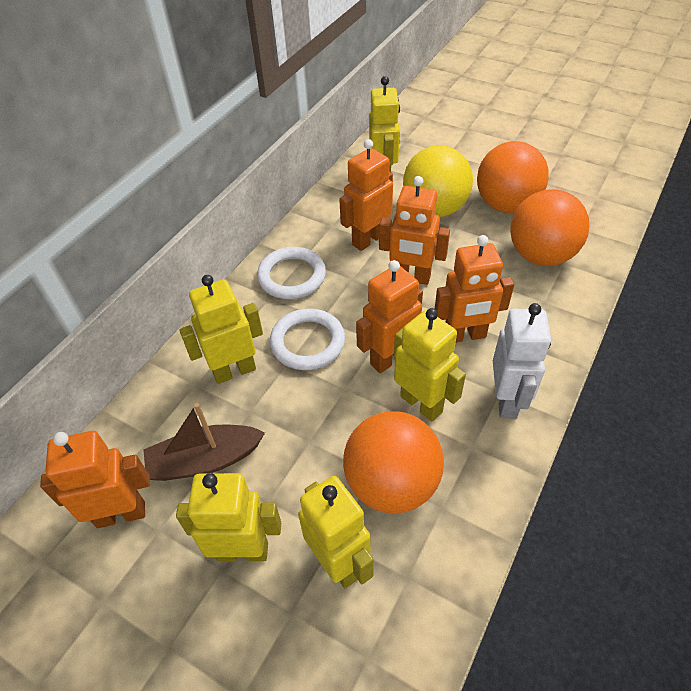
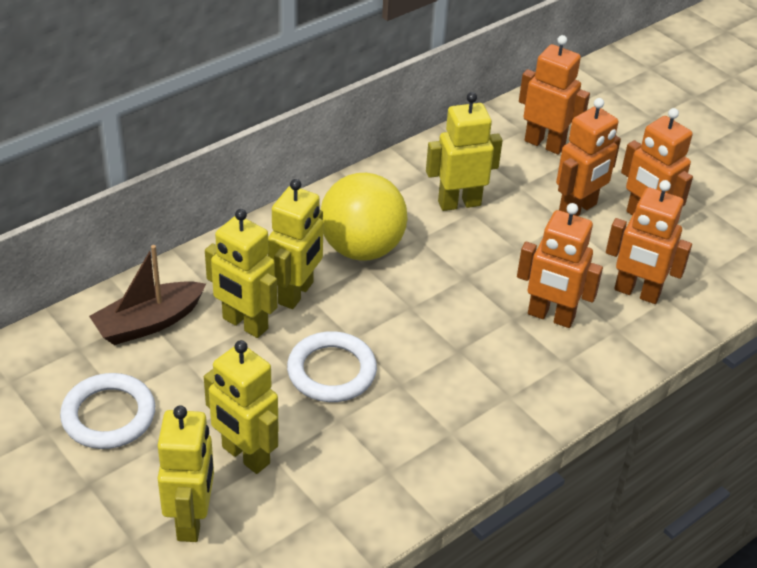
orange ball: [343,411,444,514] [477,141,549,213] [510,189,589,266] = 3 -> none = 0
white robot: [493,303,551,419] = 1 -> none = 0

